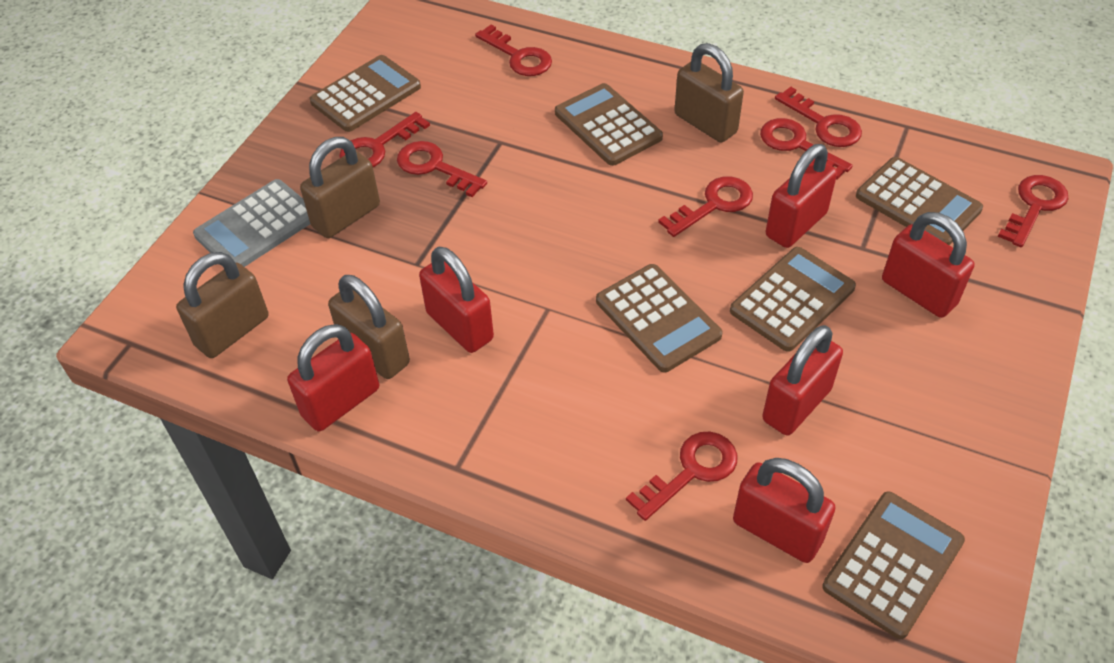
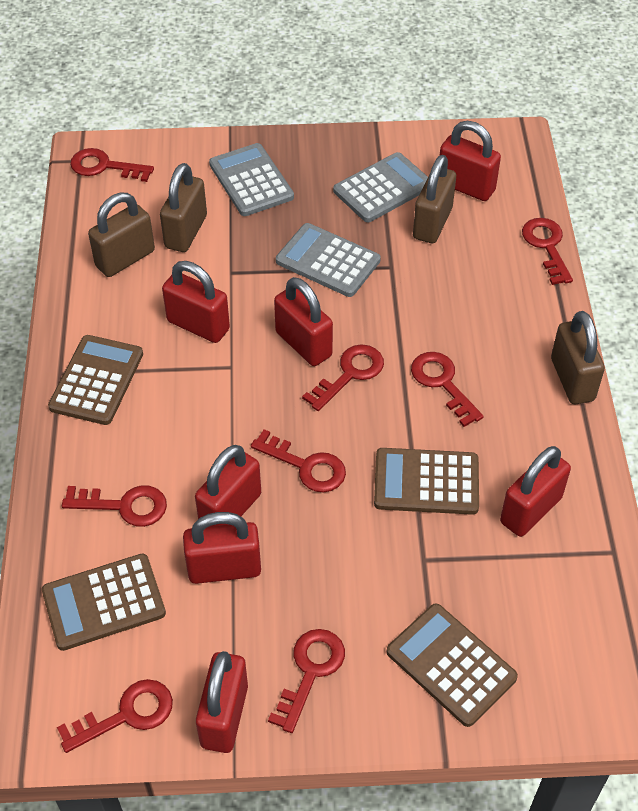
brown calculator: [310,55,421,132] [555,83,663,166] [596,264,723,372] [730,247,856,352] [822,491,965,639] [856,157,983,245] = 6 -> [42,553,166,651] [48,335,143,425] [374,448,479,515] [387,603,518,727] = 4
grey calculator: [193,179,310,267] = 1 -> [209,143,294,216] [276,223,381,297] [333,152,428,222] = 3
red padlock: [287,324,379,431] [419,247,494,353] [733,458,835,563] [762,325,843,436] [766,144,837,248] [882,212,974,318] = 6 -> [162,261,230,343] [183,512,261,584] [195,445,261,526] [196,651,248,753] [274,277,333,366] [440,121,501,201] [500,446,571,537] = 7

